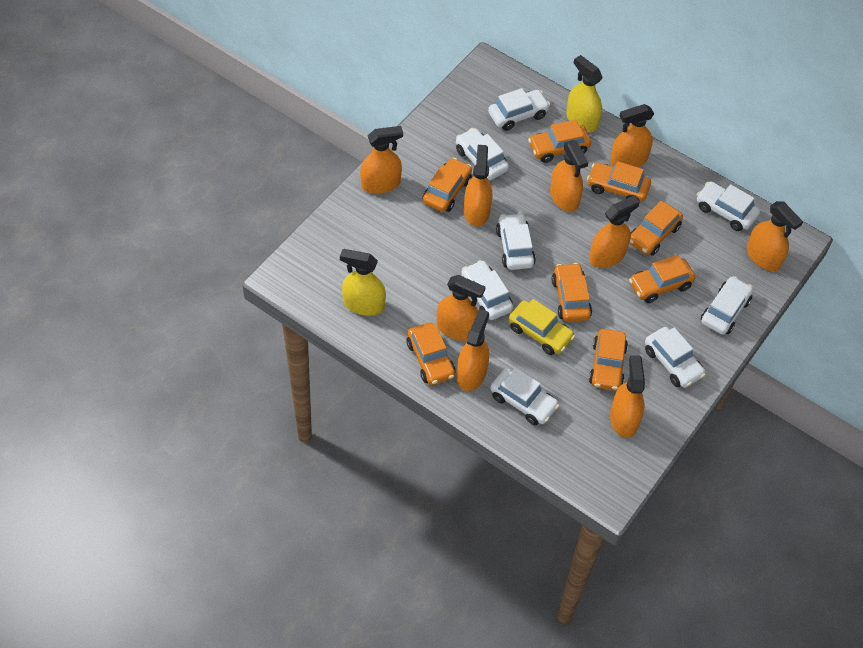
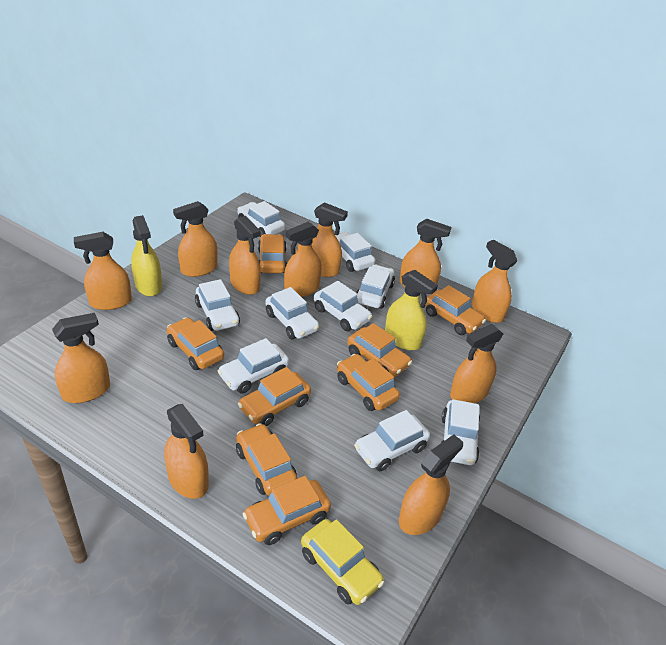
orange spray bottle: [360,126,403,194] [437,275,486,341] [457,309,489,391] [464,145,492,227] [550,140,588,212] [589,196,640,268] [610,104,654,167] [610,355,645,438] [747,201,803,271] = 9 -> [52,313,110,403] [74,232,132,310] [164,404,209,499] [173,201,218,277] [229,216,261,295] [284,221,322,297] [312,202,348,277] [399,219,451,287] [399,434,463,535] [450,324,503,403] [472,240,517,323] = 11
white car: [456,128,509,180] [461,260,513,320] [488,88,550,131] [490,367,559,425] [496,213,536,270] [645,327,706,388] [697,181,760,231] [701,276,753,335] = 8 -> [195,279,240,331] [218,338,289,393] [238,201,285,237] [265,287,319,339] [314,281,372,331] [335,232,375,272] [354,410,430,471] [356,264,395,309] [441,399,480,465] = 9

